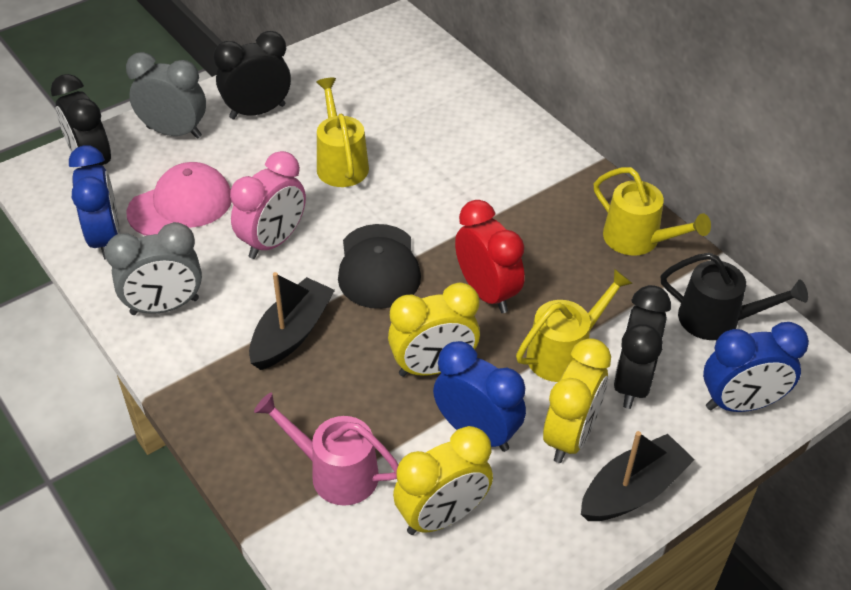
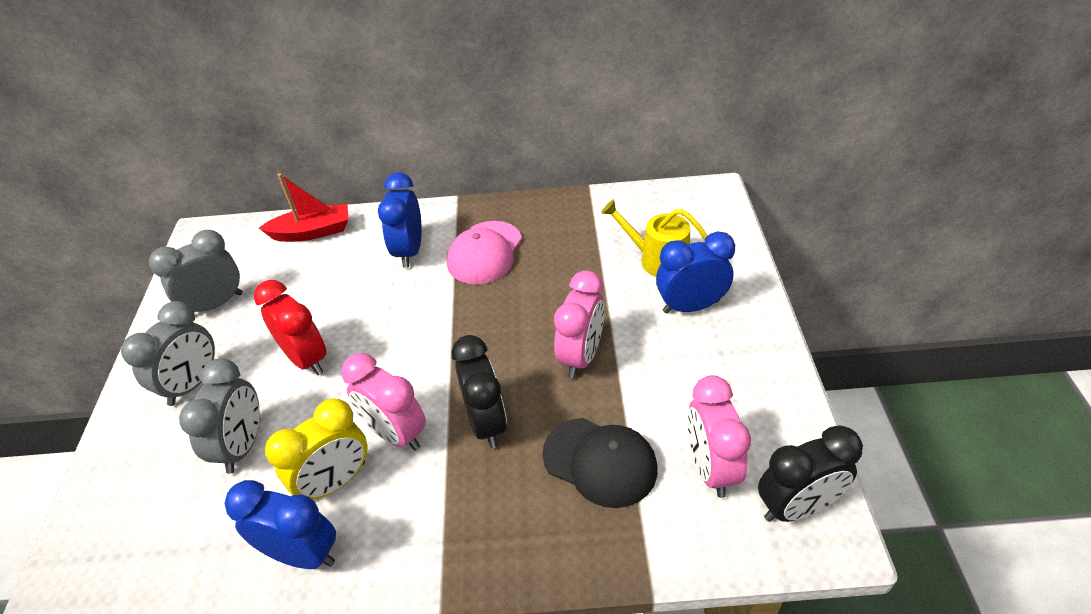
black boat: [249,272,335,370] [581,431,695,521] = 2 -> none = 0
black clock: [51,74,111,167] [213,31,291,119] [613,285,671,409] = 3 -> [451,335,507,448] [758,425,863,522] = 2
black watering can: [661,253,808,340] = 1 -> none = 0
grey clock: [105,222,202,315] [126,52,206,139] = 2 -> [121,301,215,406] [149,230,242,313] [179,358,260,474] = 3
pink clock: [230,151,306,259] = 1 -> [342,353,426,451] [554,270,605,378] [687,375,751,498] = 3
pink watering can: [254,393,398,506] = 1 -> none = 0
red boat: none = 0 -> [259,173,348,242] = 1
yellow clock: [388,283,480,377] [393,426,493,535] [543,338,611,463] = 3 -> [265,398,367,500] = 1
yellow watering can: [317,78,369,187] [516,269,633,382] [594,167,711,256] = 3 -> [601,199,708,277] = 1

